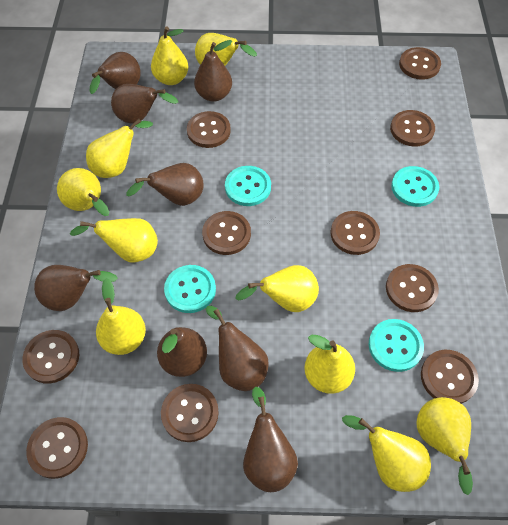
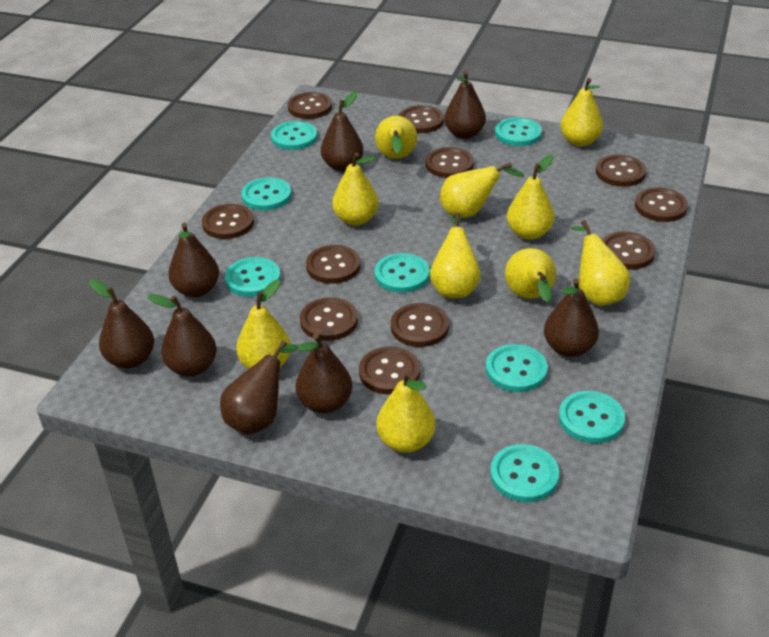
brown button: [22,330,79,384] [26,417,88,479] [161,384,219,442] [187,111,231,148] [202,211,251,255] [331,211,380,255] [386,264,439,312] [390,110,435,147] [399,47,441,80] [421,350,479,404] = 10 -> [202,204,254,239] [288,92,332,119] [300,297,358,341] [306,245,361,284] [359,346,420,394] [391,303,449,347] [399,105,444,133] [426,147,474,178] [596,155,646,187] [602,231,655,270] [635,187,688,222] = 11
turquoise button: [164,265,216,313] [225,166,271,206] [369,319,424,372] [391,166,439,207] = 4 -> [225,257,281,297] [241,177,292,211] [271,121,317,150] [375,253,430,293] [486,344,548,392] [490,444,559,502] [495,117,542,146] [559,391,625,443] = 8

